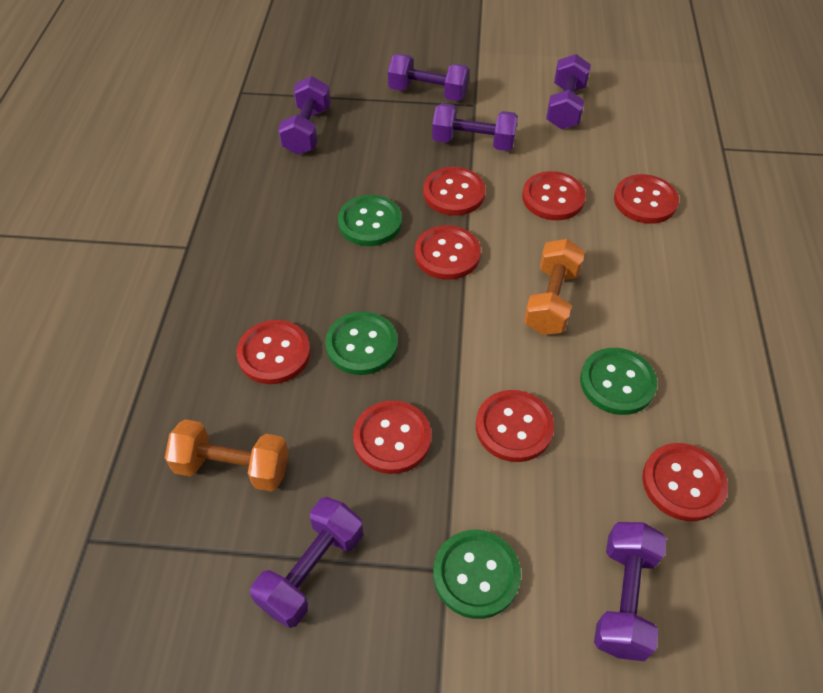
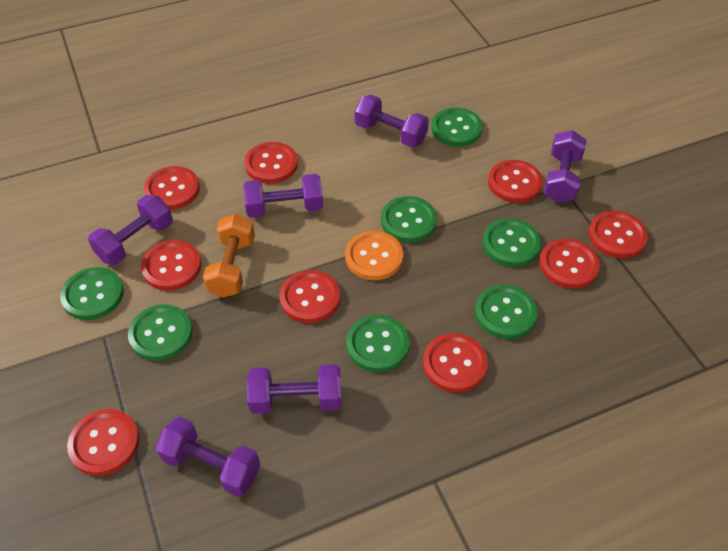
green button: [325,312,398,375] [338,195,402,246] [433,530,521,619] [580,348,657,415] = 4 -> [60,267,124,320] [128,305,193,361] [346,315,410,372] [381,196,437,243] [431,107,483,147] [475,285,537,339] [482,218,541,267] = 7
orange button: none = 0 -> [345,231,403,280] = 1
orange dumbbell: [165,419,289,492] [524,239,585,335] = 2 -> [203,214,255,298] = 1
red button: [236,320,310,384] [353,400,432,474] [415,225,481,280] [423,167,485,216] [476,390,554,462] [522,171,586,220] [614,174,679,224] [642,443,728,521] = 8 -> [67,409,140,476] [141,240,201,291] [144,166,200,210] [244,142,298,184] [280,270,340,323] [423,333,488,393] [488,160,543,203] [539,239,600,289] [588,211,648,259] = 9

